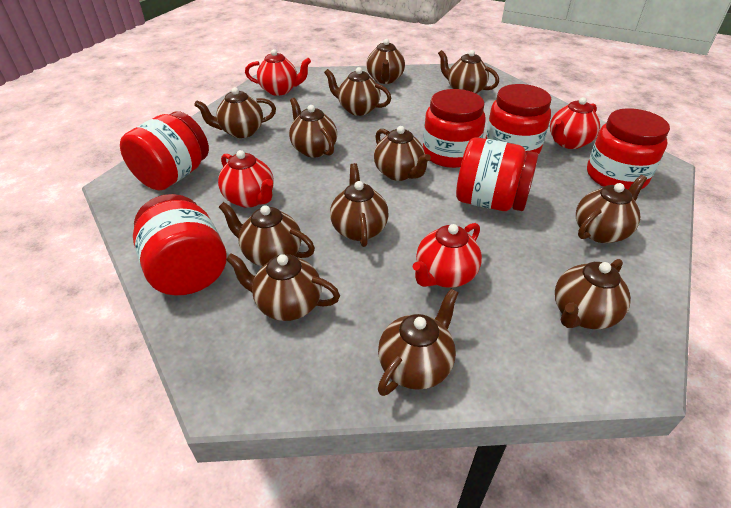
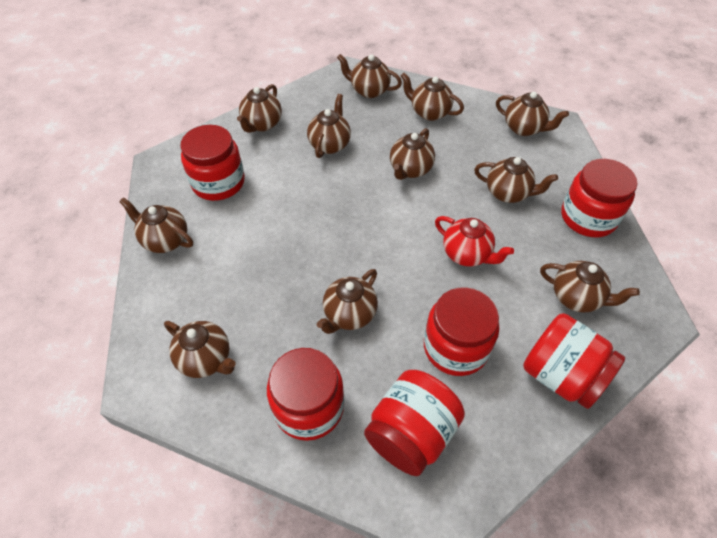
brown teapot: [194,87,276,138] [219,202,315,266] [226,253,340,321] [289,98,337,157] [324,67,391,116] [330,163,389,247] [366,39,405,84] [374,126,431,181] [378,289,458,396] [438,50,499,94] [555,259,631,329] [576,175,647,243] = 12 -> [119,197,193,253] [164,321,236,378] [237,84,282,133] [307,94,351,158] [317,269,378,334] [337,54,402,98] [390,128,435,180] [401,72,464,121] [474,157,558,203] [496,92,569,136] [540,261,640,313] = 11
red teapot: [218,150,274,208] [245,49,311,96] [413,223,482,288] [550,97,600,149] = 4 -> [435,216,514,267] = 1

